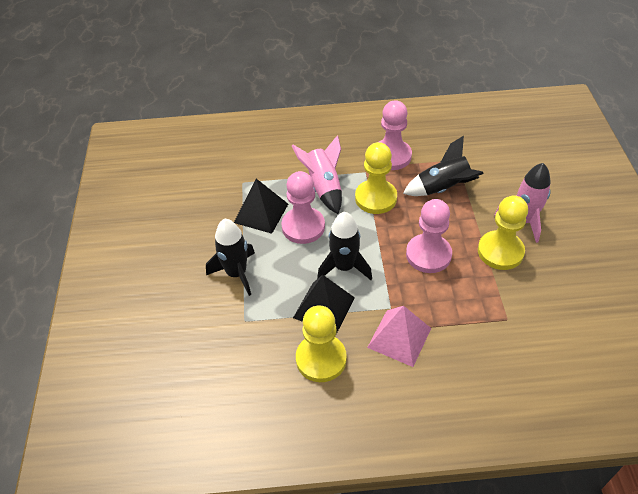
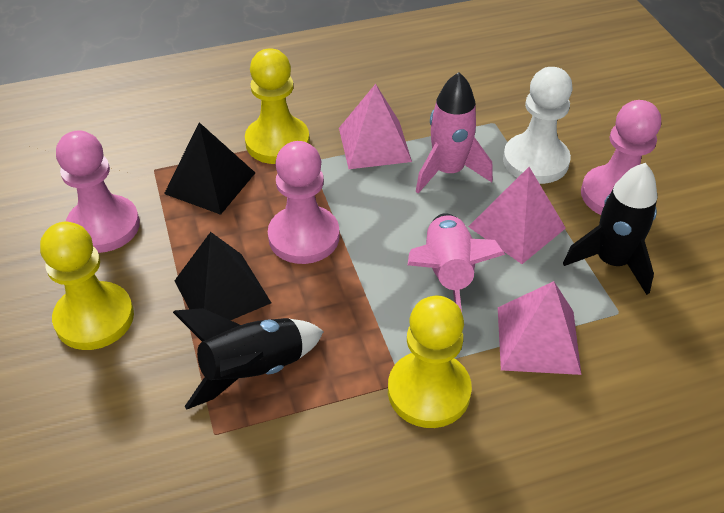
black rocket: [206,219,255,296] [317,212,372,280] [403,136,484,196] = 3 -> [173,308,324,409] [563,163,657,295] = 2
pink pyramid: [367,306,431,367] = 1 -> [339,84,412,169] [468,167,566,264] [498,281,581,375] = 3
white pawn: none = 0 -> [503,67,573,184] = 1

